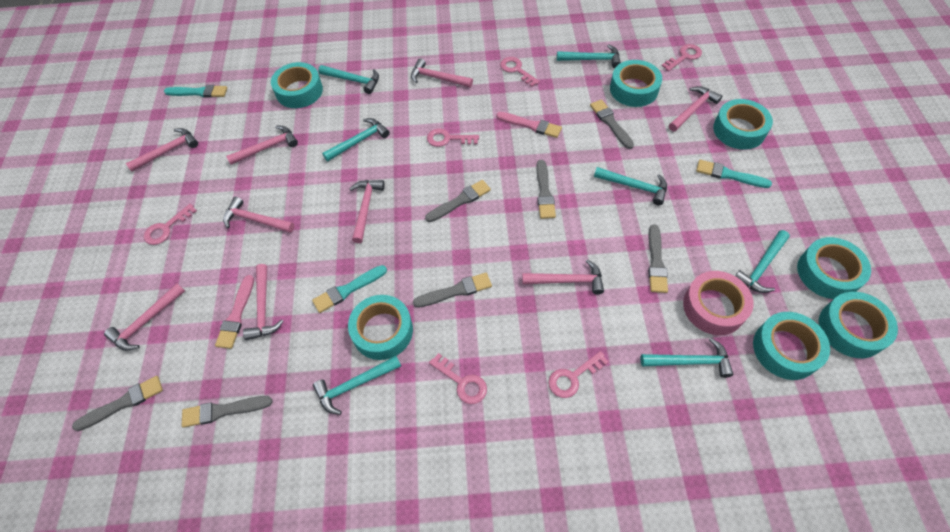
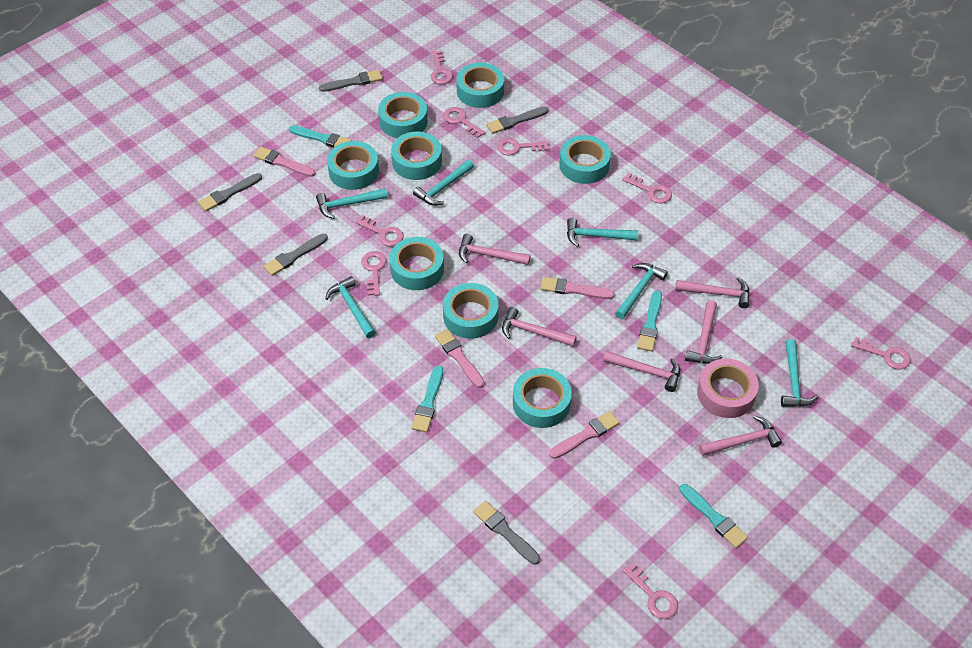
grey brush: [72,376,163,431] [182,396,272,428] [413,273,492,308] [425,180,491,222] [536,160,556,219] [590,100,634,149] [648,225,668,293] = 7 -> [198,173,262,211] [264,234,328,276] [319,70,383,92] [473,501,540,565] [486,107,549,134] = 5
pink brush: [215,275,254,349] [496,112,562,138] = 2 -> [253,147,316,177] [435,329,484,388] [540,277,615,299] [549,411,620,459] = 4
pink hammer: [104,283,185,351] [126,128,198,172] [223,197,294,233] [226,126,298,165] [243,264,284,340] [350,180,385,243] [411,58,473,88] [522,259,604,295] [669,86,722,132] = 9 -> [459,234,531,265] [502,307,577,346] [603,351,680,392] [675,277,749,308] [685,300,723,364] [699,415,782,456] = 6
pink key: [144,204,197,245] [427,128,479,147] [429,353,487,404] [500,57,540,87] [548,351,609,398] [662,44,702,71] = 6 -> [355,215,404,247] [361,251,387,296] [431,50,453,84] [443,107,486,138] [497,138,549,156] [622,173,672,204] [623,563,678,619] [851,337,911,369] = 8
turquoise brush: [164,85,228,98] [312,265,387,313] [696,160,772,188] = 3 -> [289,125,352,148] [412,365,443,432] [637,290,662,352] [679,484,748,548] = 4
turquoise hammer: [313,356,401,415] [318,65,379,94] [322,118,390,162] [557,44,621,68] [594,167,667,205] [641,338,734,378] [735,230,790,293] = 7 -> [316,188,388,219] [325,276,376,338] [413,160,474,206] [567,218,638,247] [615,263,668,319] [781,339,818,407] = 6
turquoise tape: [271,62,323,108] [348,295,413,360] [610,60,662,107] [713,99,773,150] [753,312,830,380] [797,237,871,299] [819,292,898,358] = 7 -> [327,141,379,190] [378,92,428,138] [389,237,444,290] [391,131,442,180] [443,283,498,339] [456,63,504,108] [513,368,572,428] [559,135,611,184] = 8

